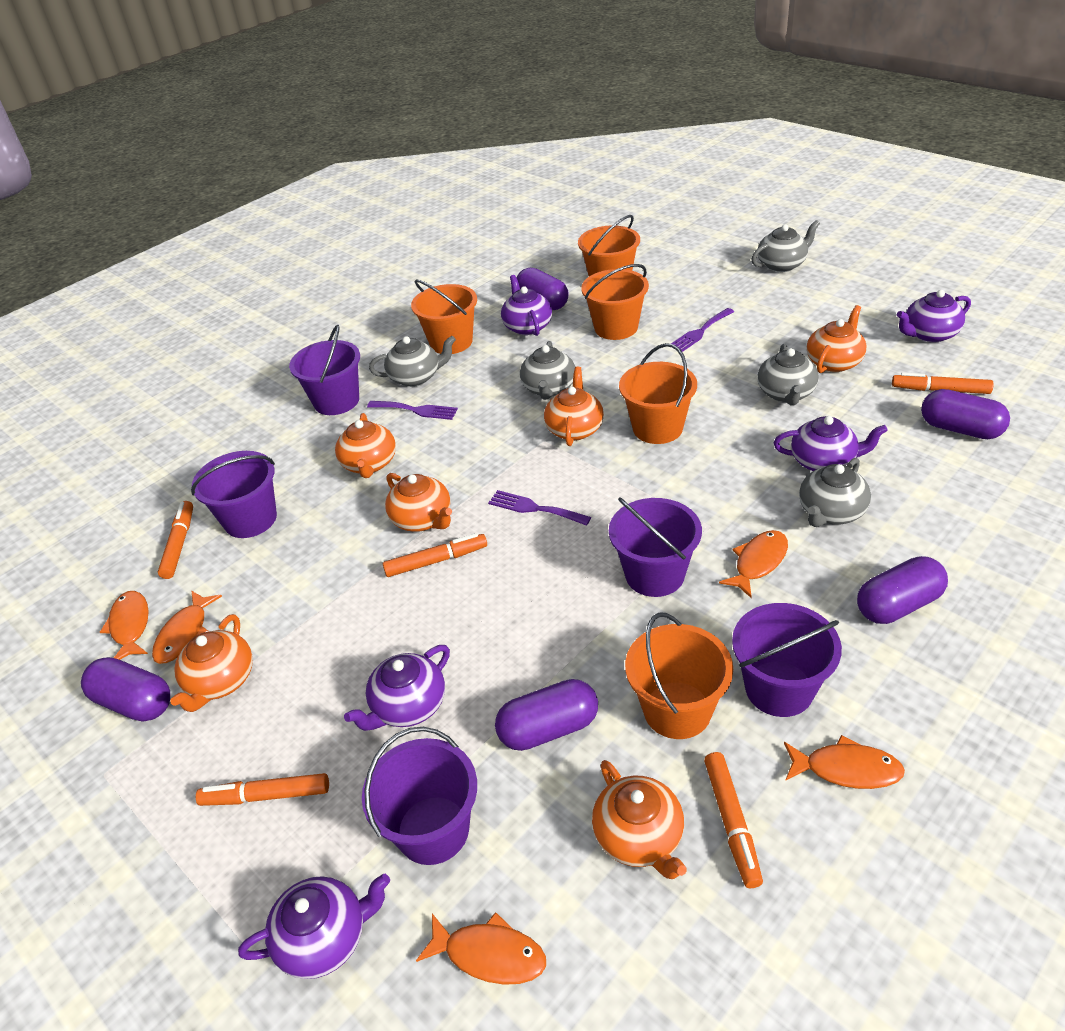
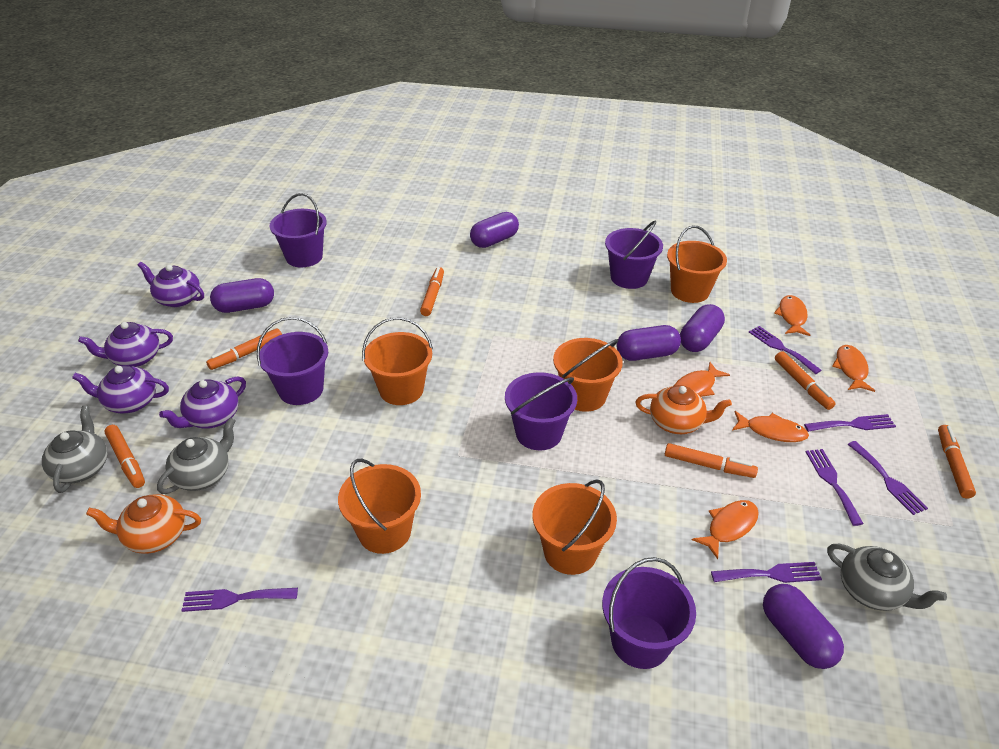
grey teapot: [369,336,456,387] [520,341,575,400] [751,220,820,272] [758,344,819,406] [799,458,871,527] = 5 -> [42,405,107,493] [157,418,236,494] [827,544,947,611] = 3
orange marker: [158,501,193,579] [196,773,329,806] [383,533,487,577] [704,752,763,888] [892,372,994,394] = 5 -> [104,425,145,488] [206,328,282,370] [420,267,444,316] [665,443,758,478] [775,351,836,410] [938,425,976,498] = 6
orange teapot: [170,614,253,712] [335,413,396,478] [385,473,452,532] [544,367,604,446] [592,760,687,879] [807,305,867,373] = 6 -> [86,494,201,554] [635,385,732,434] = 2
purple fork: [367,401,458,420] [488,490,591,526] [671,308,734,352] = 3 -> [181,588,298,612] [711,562,822,583] [749,326,822,374] [804,414,896,432] [806,449,864,526] [848,441,928,515] = 6
purple teapot: [238,874,390,979] [344,645,450,731] [501,275,552,336] [774,416,888,471] [896,290,971,343] = 5 -> [72,365,169,413] [78,322,173,367] [138,262,204,307] [159,377,246,429] = 4

